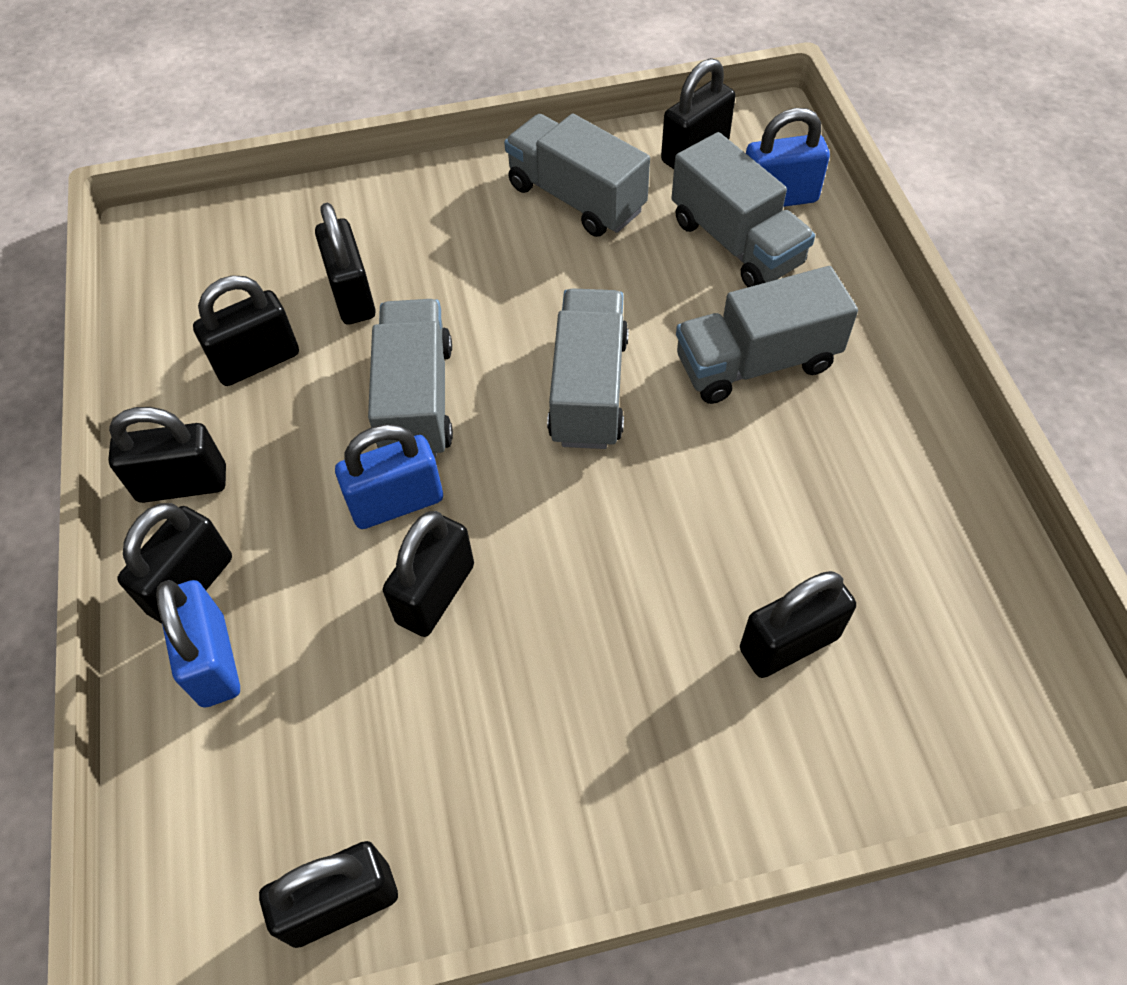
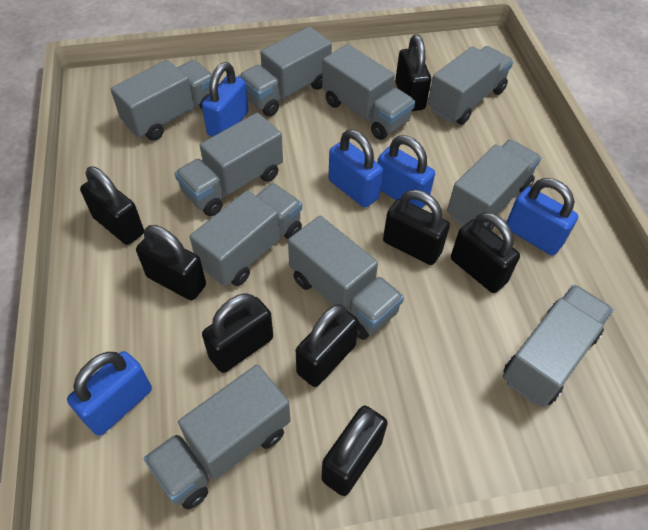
blue padlock: [156,580,240,708] [335,424,443,529] [746,108,830,207] = 3 -> [67,351,152,436] [202,62,248,137] [328,129,383,208] [377,135,435,208] [506,178,578,255] = 5
grey truck: [368,299,453,458] [504,114,650,237] [547,288,629,449] [671,132,815,287] [676,266,858,404] = 5 -> [111,60,212,141] [144,365,290,510] [175,113,283,216] [190,183,302,286] [238,26,332,116] [288,216,404,340] [322,44,415,140] [428,46,513,125] [447,140,541,230] [503,284,614,407] = 10

